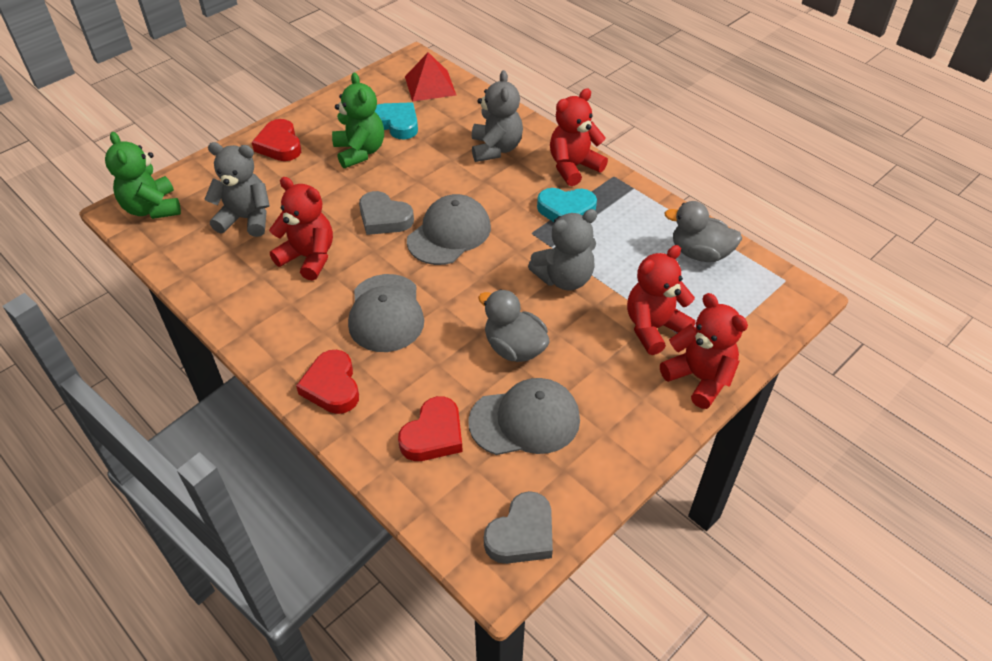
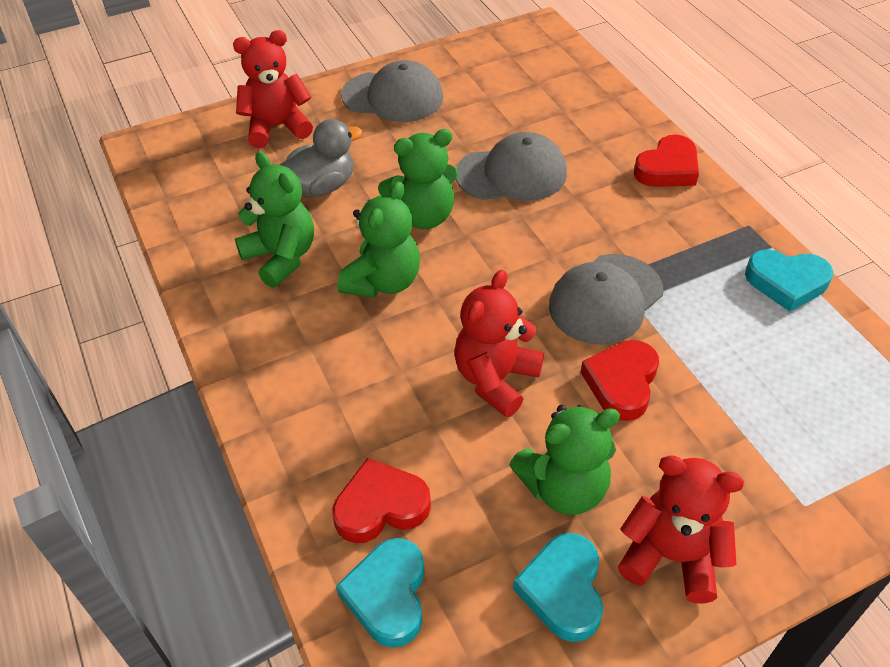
green teddy bear: [105,132,181,219] [332,72,384,168] = 2 -> [235,152,314,288] [338,181,420,298] [378,129,458,229] [509,405,620,515] = 4
grey duck: [478,289,550,362] [665,201,742,262] = 2 -> [279,119,363,197] = 1
grey heart: [359,191,414,235] [484,491,553,564] = 2 -> none = 0
grey teddy bear: [204,142,270,237] [472,70,523,162] [528,209,597,290] = 3 -> none = 0
red pyramid: [405,52,456,102] = 1 -> none = 0
red teddy bear: [269,177,333,281] [550,88,608,186] [627,245,696,355] [660,293,748,409] = 4 -> [233,30,313,148] [454,270,544,418] [618,455,744,604] = 3
turquoise heart: [374,102,418,139] [537,188,597,222] = 2 -> [336,538,425,648] [513,533,603,642] [745,249,834,312] = 3

